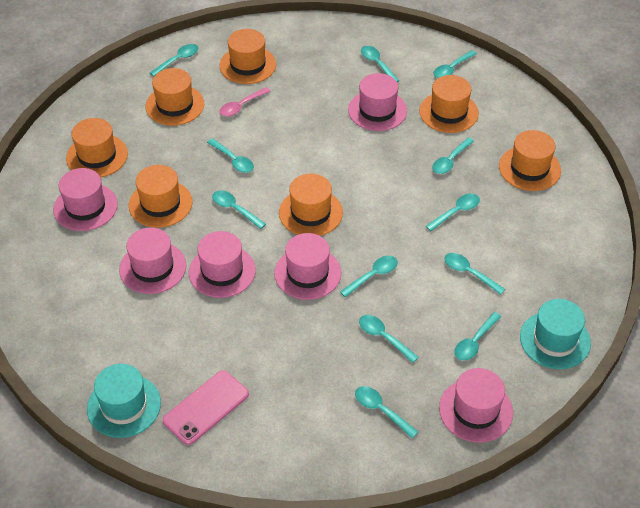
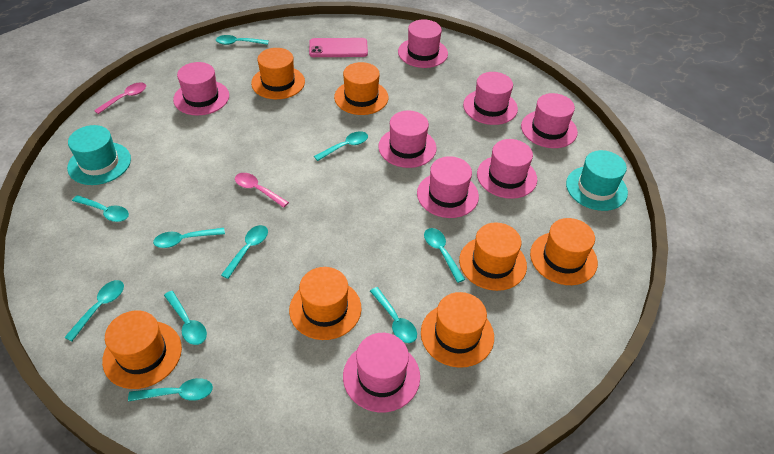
pink hat: [53,168,118,231] [119,228,186,294] [189,231,256,298] [274,233,341,300] [348,73,407,131] [439,368,513,443] = 6 -> [173,62,229,116] [343,333,420,412] [378,111,436,168] [398,19,448,68] [417,156,479,218] [463,72,518,125] [477,139,537,199] [521,93,578,148] = 8
pink spoon: [219,87,271,117] = 1 -> [94,82,146,114] [235,173,289,208] = 2
turquoise spoon: [150,44,198,76] [207,138,254,173] [212,190,266,229] [340,256,398,297] [355,386,418,438] [359,315,419,363] [361,46,399,82] [426,193,480,231] [432,137,474,174] [433,50,477,78] [444,253,505,295] [454,312,501,361] = 12 -> [64,280,124,342] [72,195,129,222] [128,378,213,402] [153,228,225,248] [164,291,207,345] [216,35,269,45] [221,225,268,279] [314,131,368,161] [370,287,417,343] [424,228,465,283] = 10

